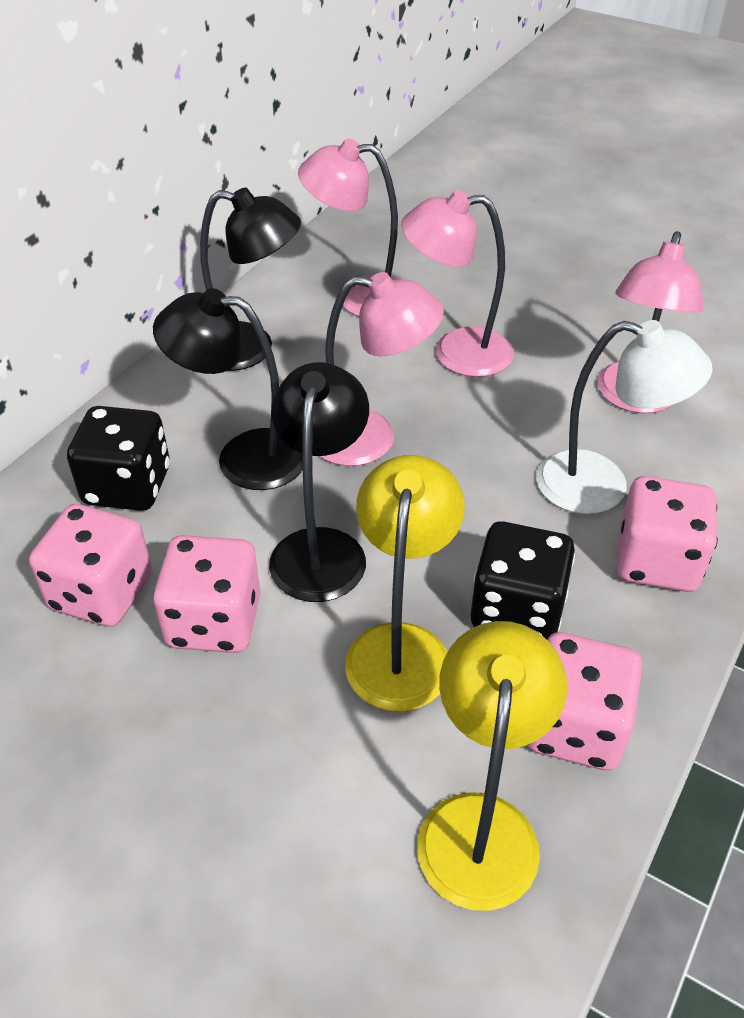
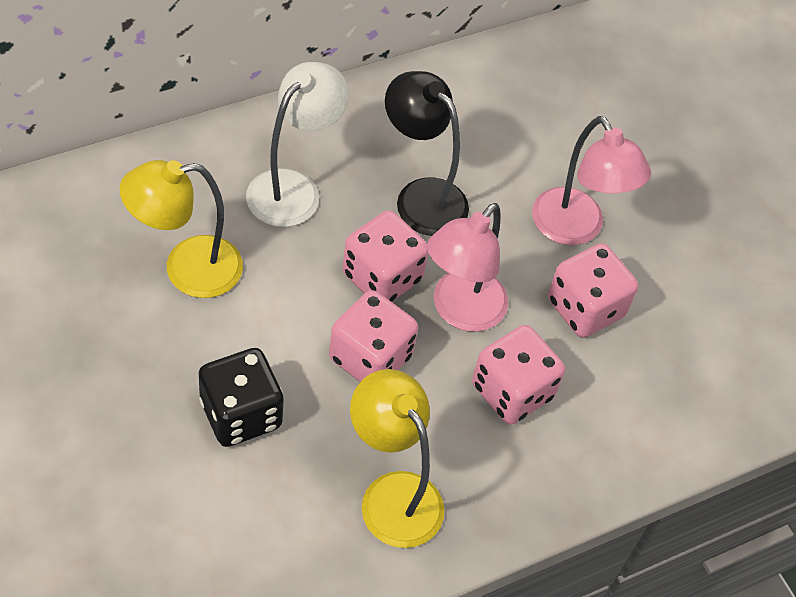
black dice: [67,406,170,511] [471,521,575,639] = 2 -> [198,348,284,447] = 1
black lamp: [153,288,303,490] [200,188,301,371] [269,362,369,602] = 3 -> [385,71,469,236] = 1
pink lamp: [298,138,398,317] [320,272,444,466] [401,190,514,377] [597,231,704,413] = 4 -> [427,203,508,332] [532,116,651,245] = 2

